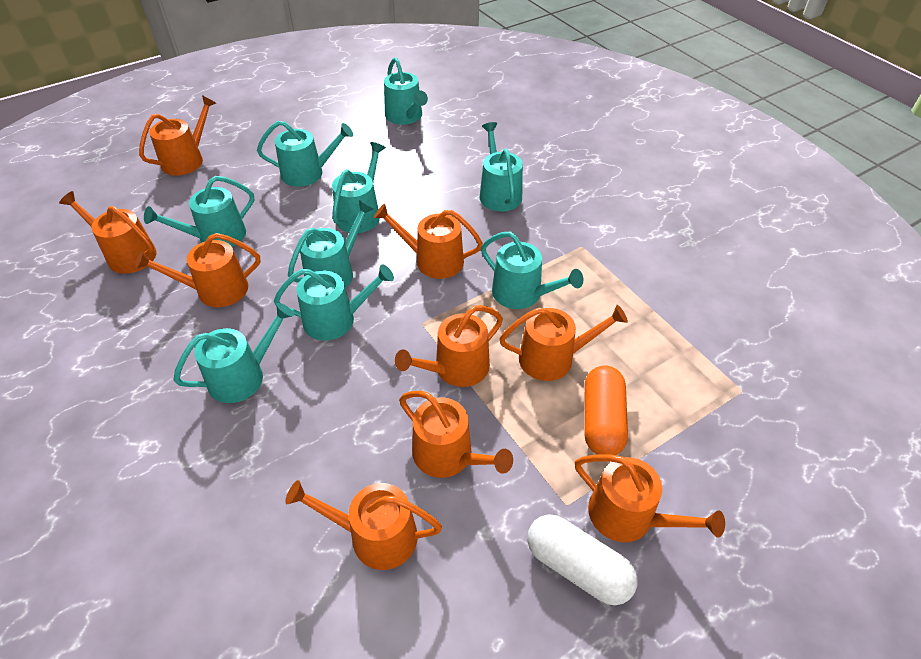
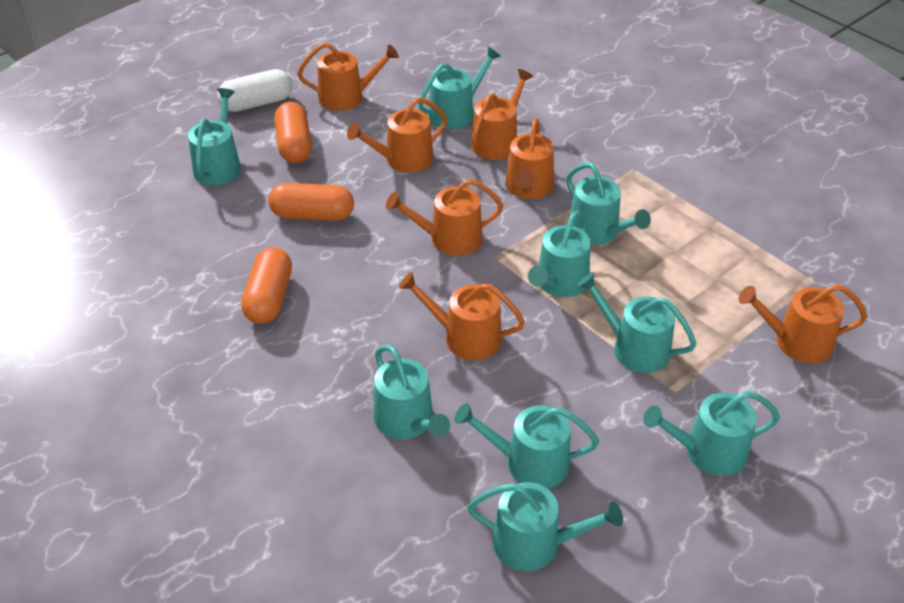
orange capsule: [585,366,628,455] = 1 -> [241,247,292,324] [268,183,354,221] [274,102,312,163] = 3
orange watering can: [59,191,157,274] [135,233,261,307] [139,95,216,176] [285,480,442,570] [374,204,483,279] [395,305,503,387] [399,391,513,478] [499,305,628,381] [575,454,725,542] = 9 -> [297,43,399,111] [347,97,448,173] [386,179,503,256] [399,272,525,360] [471,69,533,160] [506,118,554,199] [739,284,867,363] = 7

